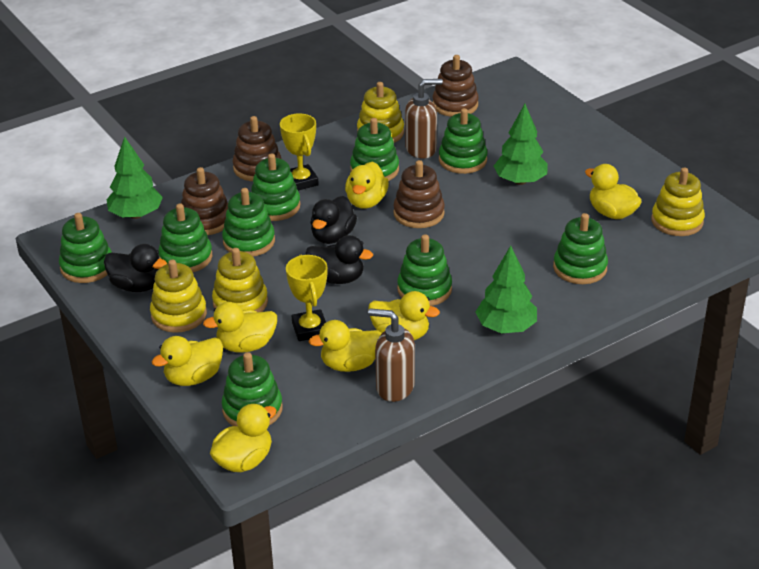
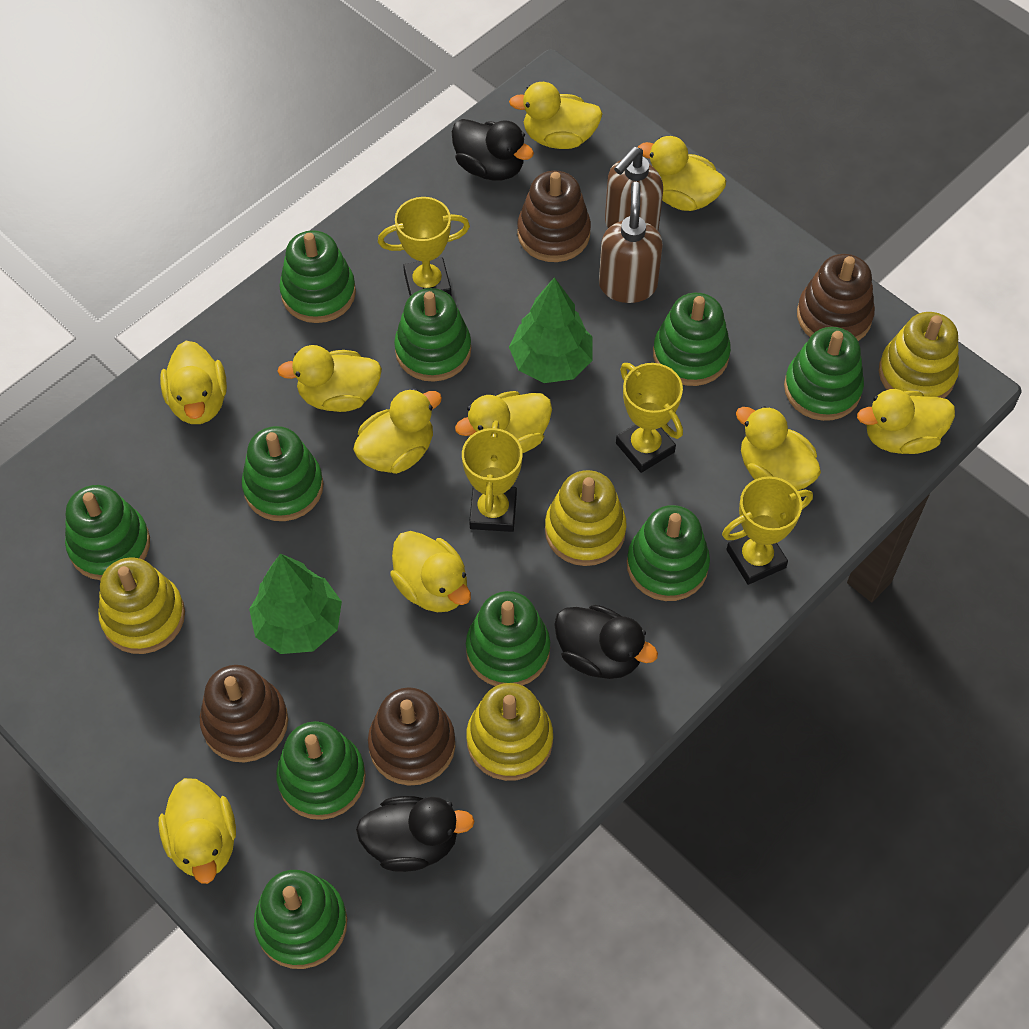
green stacking toy: [59,213,112,283] [158,204,212,272] [222,188,275,257] [222,352,283,426] [251,153,300,221] [350,118,399,181] [397,234,452,306] [439,108,488,174] [553,213,608,284] = 9 -> [65,485,150,580] [242,426,324,521] [254,870,347,969] [276,721,366,820] [279,230,356,323] [394,288,471,382] [466,591,550,686] [627,505,710,601] [653,293,731,386] [784,327,864,421] = 10
green tree: [107,137,163,219] [475,246,537,333] [494,104,548,185] = 3 -> [249,554,342,654] [509,277,593,383] = 2
yellow duck: [152,336,223,386] [203,302,277,353] [210,404,277,472] [309,320,382,372] [345,162,389,209] [368,291,440,340] [585,164,642,219] = 7 -> [159,778,236,884] [160,341,227,424] [277,345,382,412] [353,389,442,474] [390,531,471,612] [455,391,552,453] [509,82,602,149] [638,136,726,211] [736,406,821,491] [857,389,955,454] = 10
yellow trophy: [280,113,319,191] [286,255,327,341] = 2 -> [378,197,470,296] [462,420,523,532] [616,363,683,473] [722,476,813,585] = 4

